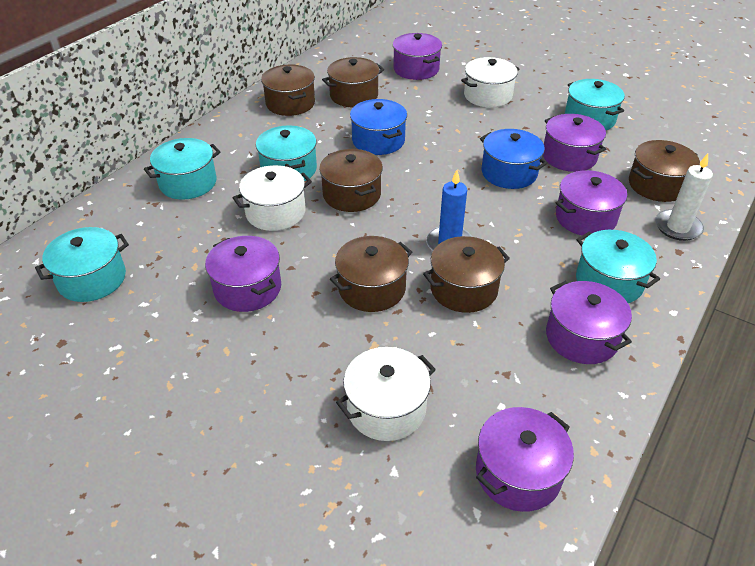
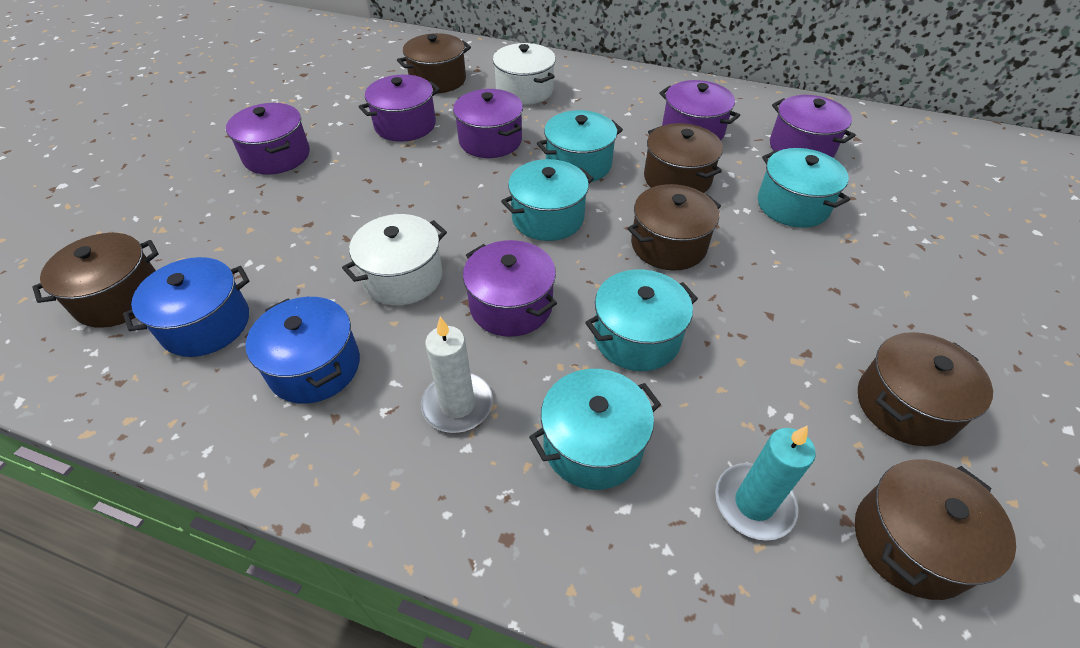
blue candle: [426,170,472,251] = 1 -> none = 0
turquoise candle: none = 0 -> [715,425,816,541] = 1
white pot: [233,165,312,231] [336,347,436,441] [461,57,519,108] = 3 -> [342,214,447,306] [493,43,556,105] = 2

